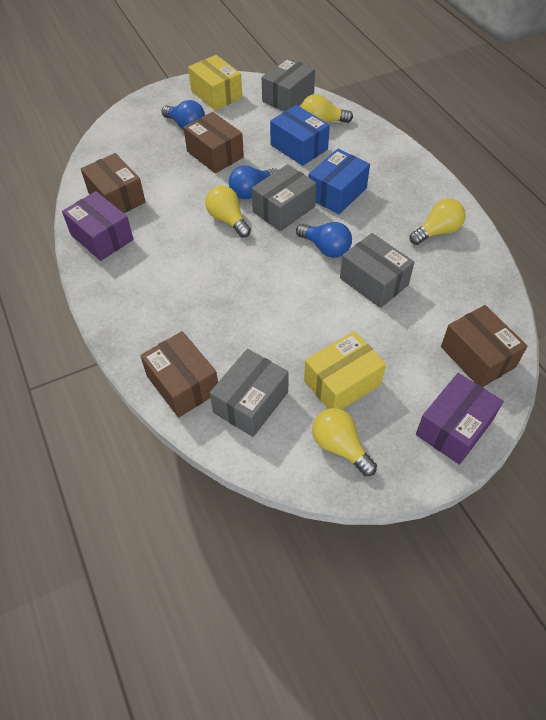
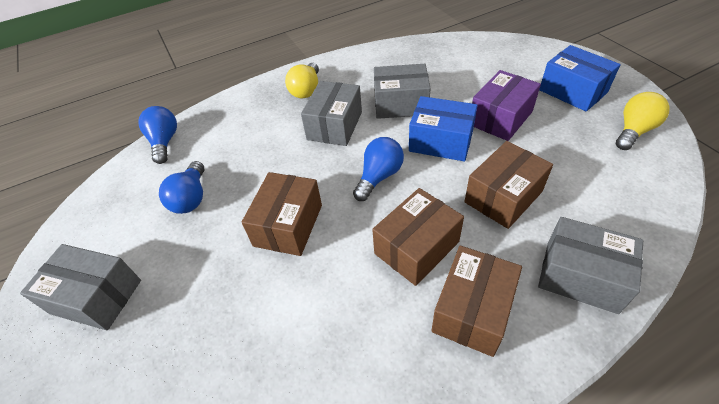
purple box: [62,191,134,261] [416,373,504,465] = 2 -> [472,70,541,141] = 1
yellow box: [188,55,242,110] [304,331,386,409] = 2 -> none = 0
yellow light bulb: [205,186,251,238] [301,94,353,123] [312,408,377,476] [410,198,465,245] = 4 -> [285,63,319,98] [616,92,670,150] = 2

